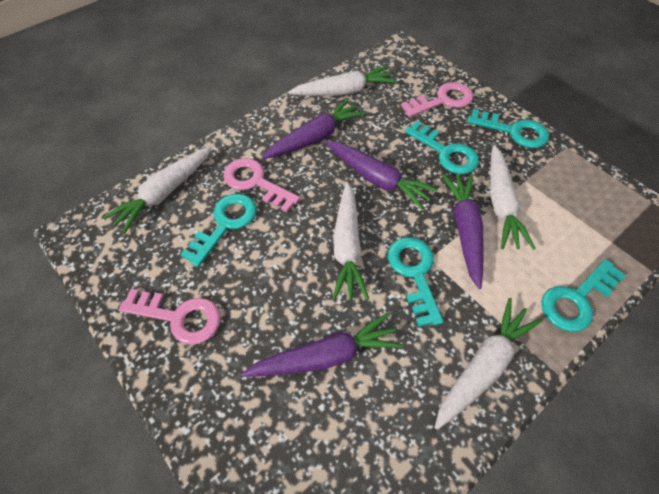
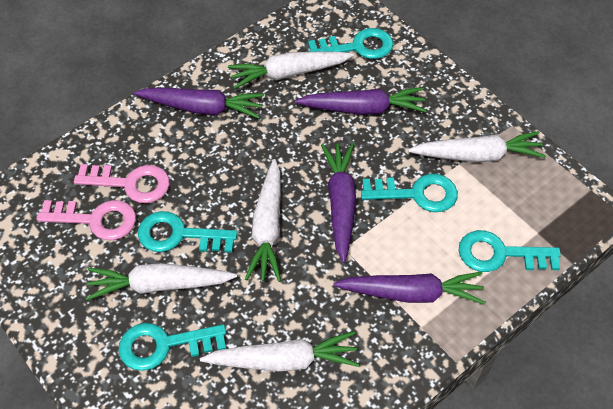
pink key: [119,289,221,345] [223,158,300,213] [401,82,473,117] = 3 -> [37,200,136,240] [74,164,170,203] = 2

